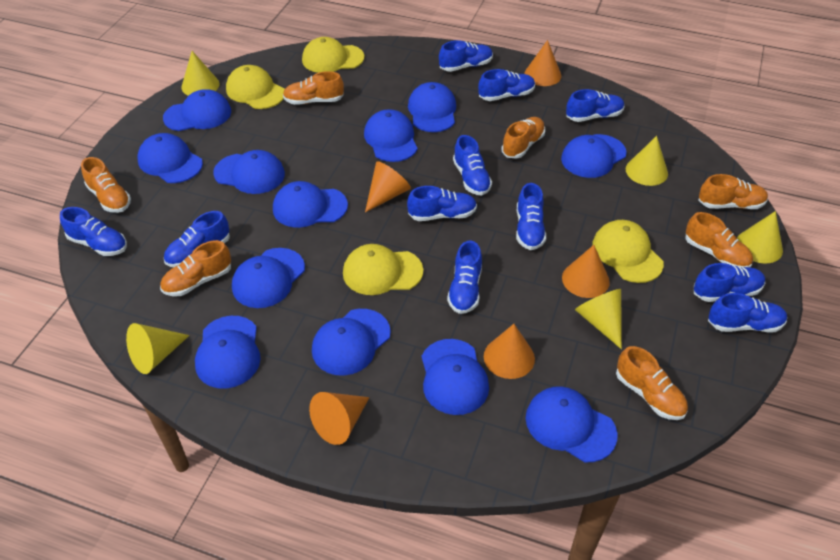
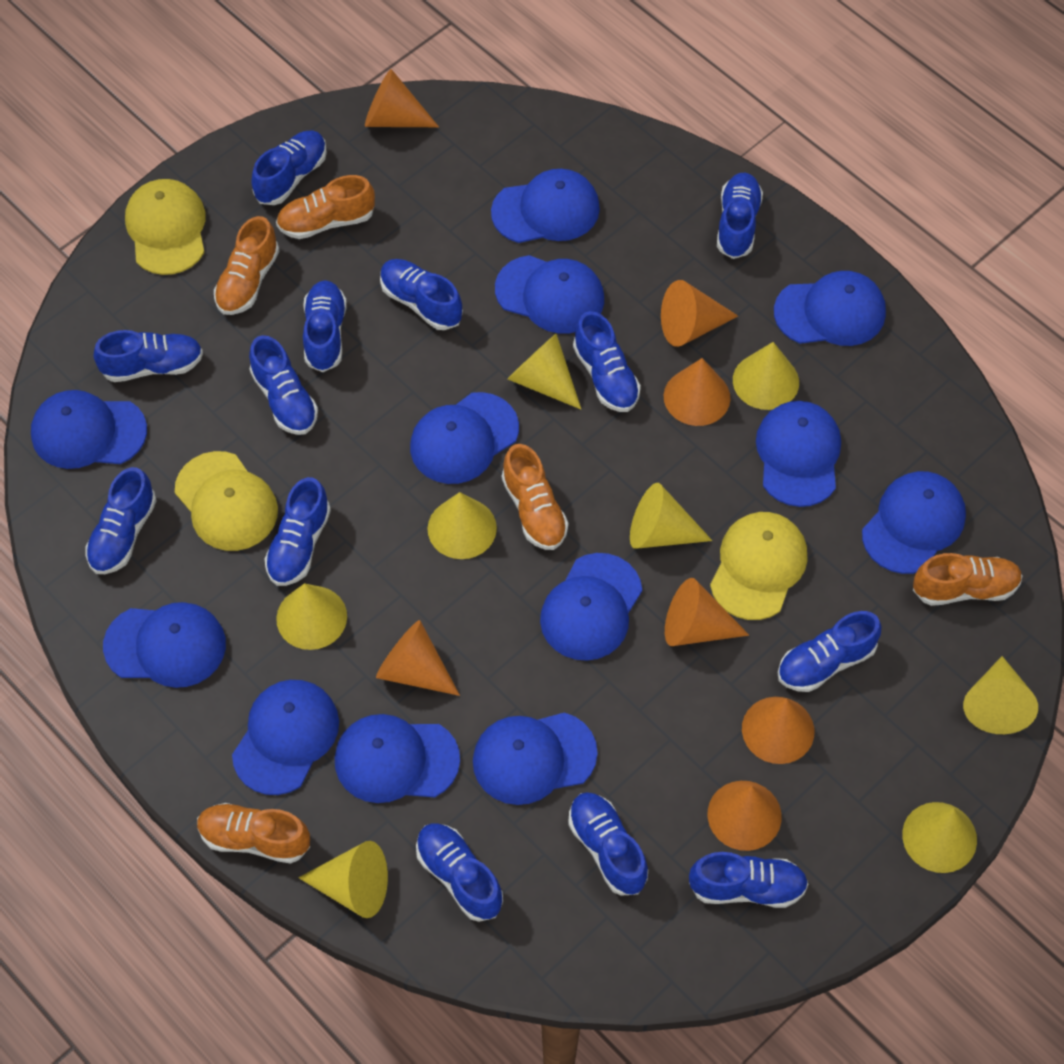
blue shoe: [60,207,127,256] [164,211,230,267] [407,186,477,221] [439,40,493,72] [447,241,482,314] [453,135,492,195] [478,69,535,101] [516,183,546,250] [566,89,624,122] [694,263,765,302] [708,293,787,332] = 11 -> [85,467,157,574] [94,330,203,382] [249,335,318,435] [251,130,327,205] [264,477,331,586] [303,280,347,372] [380,259,463,330] [416,823,503,922] [568,792,648,896] [573,311,641,412] [689,852,809,908] [717,173,763,259] [778,611,881,692] = 13
orange cone: [309,392,369,445] [365,161,411,212] [484,324,535,379] [524,40,561,86] [562,245,610,298] = 5 -> [365,69,439,127] [376,620,460,696] [661,280,738,347] [664,358,731,426] [665,578,749,646] [708,781,782,851] [742,697,814,764] = 7
orange shoe: [81,157,131,213] [160,240,231,296] [283,71,344,105] [502,117,545,159] [616,346,688,420] [685,212,753,268] [698,174,768,209] = 7 -> [197,803,310,863] [214,216,279,315] [276,175,375,239] [502,444,568,550] [913,553,1023,606] = 5
yellow cap: [226,65,285,109] [302,37,365,73] [343,244,423,295] [592,220,664,283] = 4 -> [125,179,206,275] [175,451,278,551] [710,512,808,620] = 3
yellow cone: [126,323,190,374] [181,51,220,96] [575,289,622,349] [626,136,668,186] [737,211,783,263] = 5 -> [276,583,347,650] [298,841,388,918] [427,492,497,559] [508,334,581,409] [630,483,712,549] [733,342,799,410] [902,802,977,873] [963,656,1038,734] = 8

